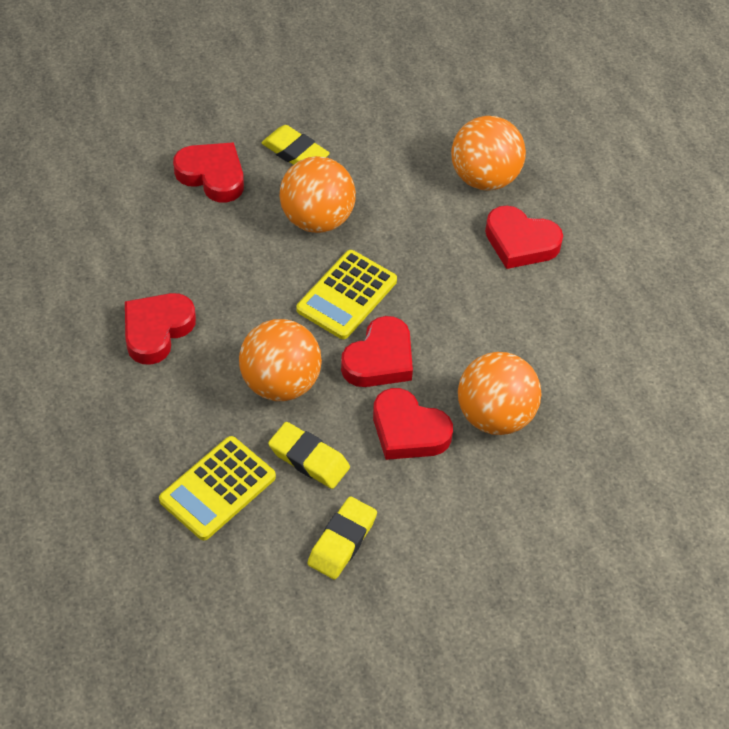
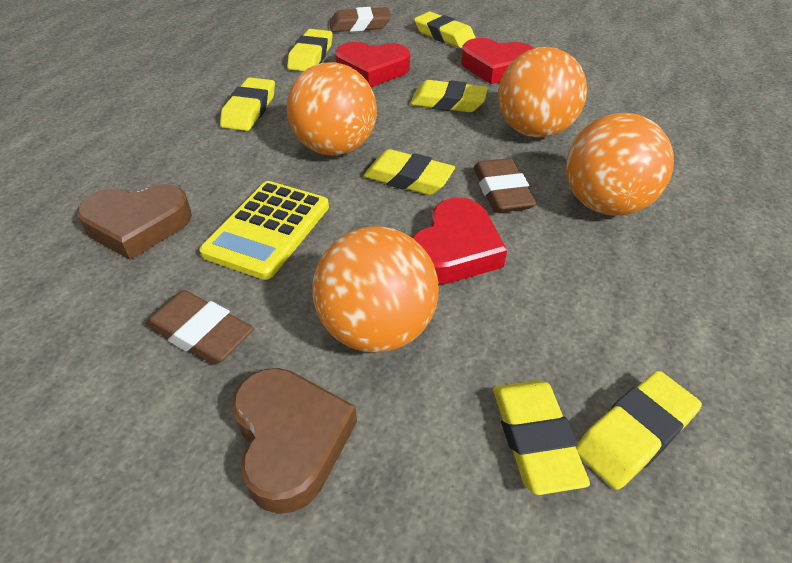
brown eraser: none = 0 -> [145,290,254,365] [329,7,391,32] [474,158,536,213] = 3
brown heart: none = 0 -> [77,184,192,260] [232,368,357,514] = 2
red heart: [125,293,196,365] [173,142,244,202] [341,316,413,387] [373,388,453,460] [485,206,563,269] = 5 -> [335,42,410,87] [412,197,507,284] [461,38,534,84] = 3
yellow calculator: [159,436,276,540] [296,250,397,339] = 2 -> [199,181,329,280] = 1
yellow eraser: [261,125,330,165] [268,422,350,489] [308,497,377,580] = 3 -> [220,77,275,131] [287,29,333,71] [364,149,455,195] [410,80,488,112] [414,12,476,48] [493,380,590,495] [576,371,702,490] = 7

